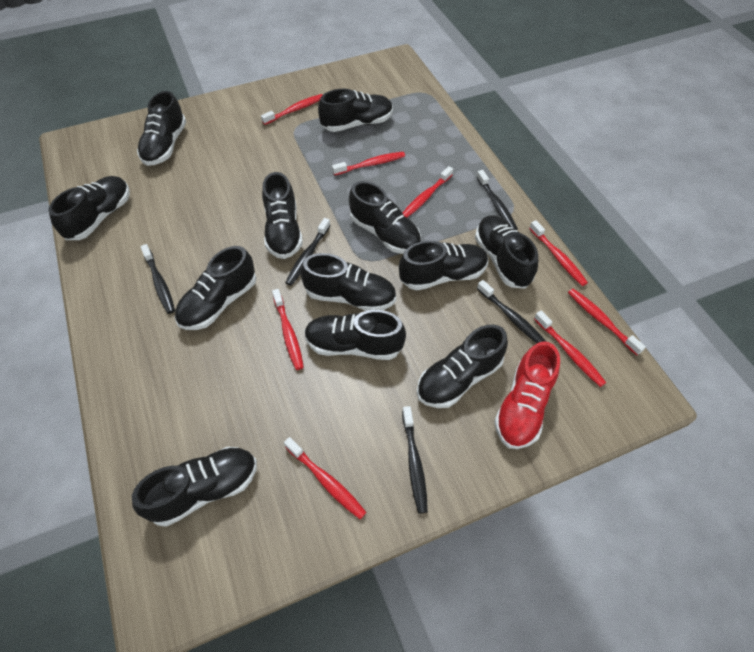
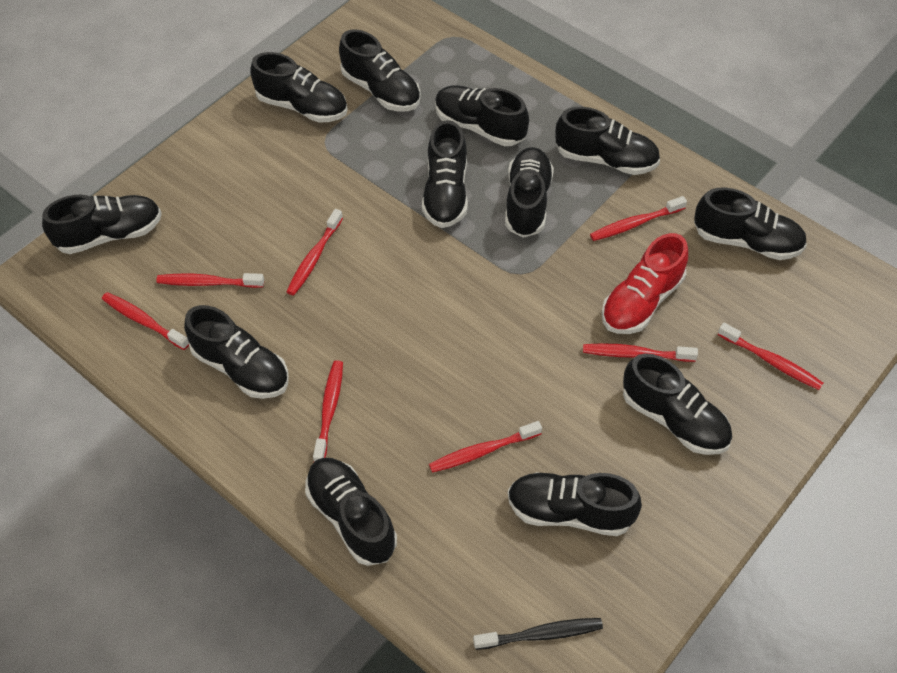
black toothbrush: [140,244,175,314] [285,218,331,286] [402,406,428,514] [477,170,518,230] [477,280,546,343] = 5 -> [473,618,603,650] = 1

